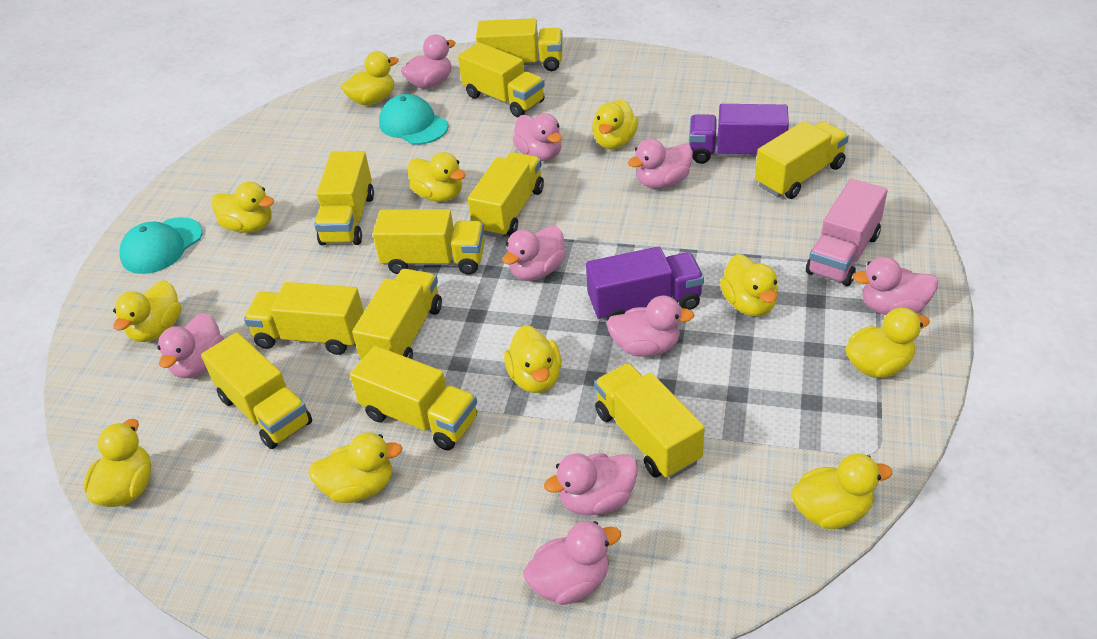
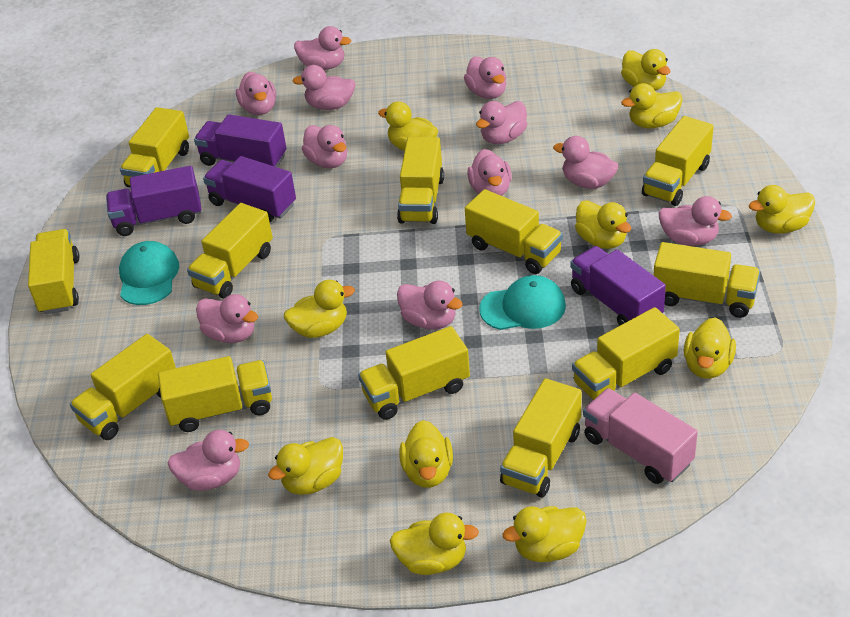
pink duck: [157,313,224,378] [401,34,455,89] [502,226,566,281] [513,113,562,161] [523,521,621,605] [544,453,638,515] [606,295,694,357] [628,139,693,189] [853,257,938,315] = 9 -> [168,430,249,491] [196,294,258,343] [236,72,276,115] [292,65,356,110] [294,26,351,70] [302,125,347,168] [397,281,463,330] [464,56,506,99] [467,149,512,196] [476,101,527,144] [553,136,618,189] [659,196,732,246] = 12
purple truck: [586,246,704,321] [689,104,789,164] = 2 -> [106,166,201,236] [194,114,286,167] [203,156,296,222] [570,246,666,326] = 4
yellow truck: [201,332,312,449] [244,282,364,355] [314,151,374,245] [350,346,477,451] [352,269,442,360] [373,209,485,275] [458,42,545,118] [468,152,544,238] [476,18,563,71] [594,363,705,479] [755,121,849,199] = 11 -> [28,229,79,314] [70,334,176,440] [120,107,189,187] [158,356,272,432] [187,203,273,299] [358,326,470,420] [397,137,444,224] [465,189,563,274] [500,378,581,498] [572,307,680,400] [642,116,714,206] [653,242,760,318] = 12

